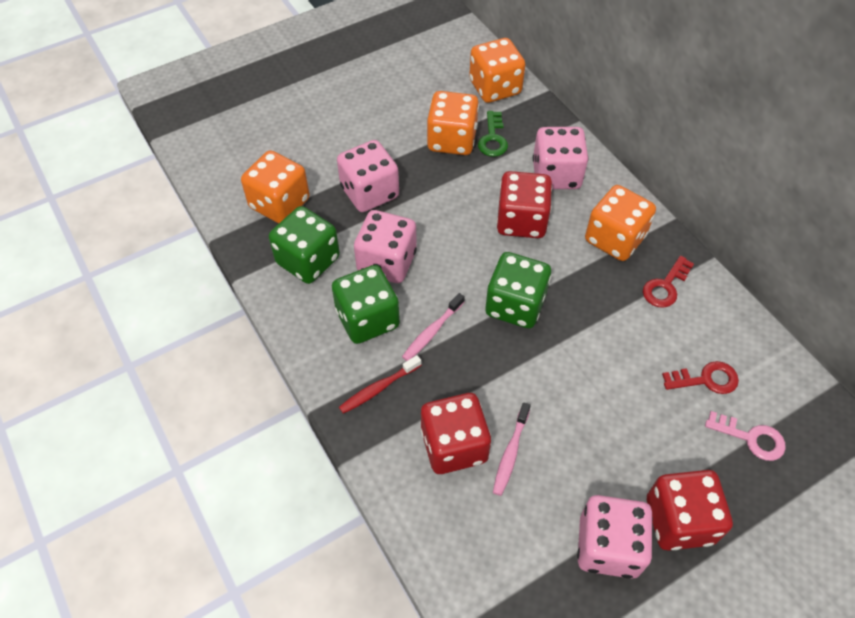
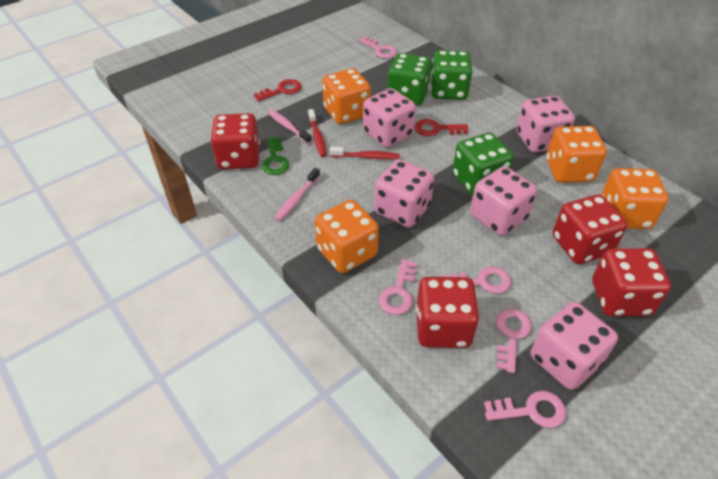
pink dice: [337,140,399,212] [354,210,417,283] [533,127,588,189] [577,495,653,579] = 4 -> [363,88,416,148] [374,160,434,228] [470,166,537,236] [516,96,575,153] [531,302,618,390] = 5
pink key: [705,411,786,461] = 1 -> [359,36,397,58] [379,259,417,315] [443,266,511,294] [484,391,566,428] [496,309,532,373] = 5
red dice: [421,393,491,474] [496,171,552,238] [647,470,733,550] = 3 -> [211,113,260,170] [416,277,479,348] [553,194,628,264] [592,248,671,316] = 4
red toothbrush: [339,355,422,414] = 1 -> [308,109,327,157] [330,147,400,159] = 2

